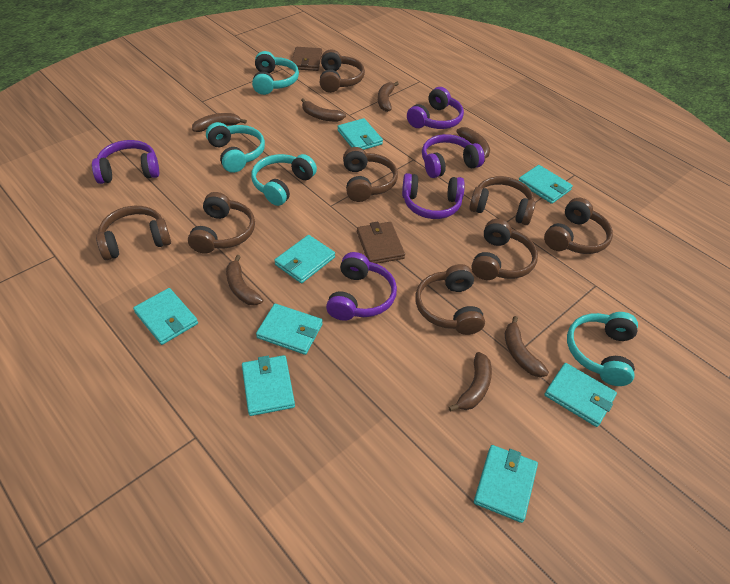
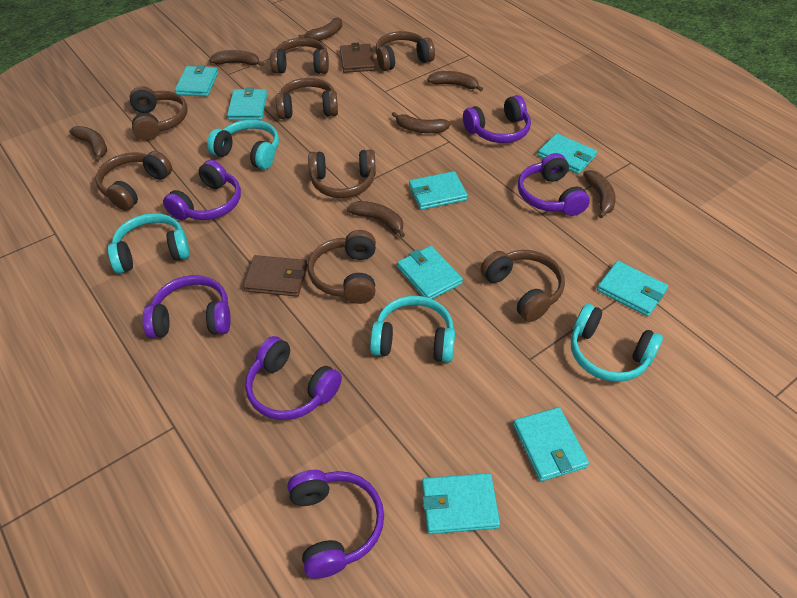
purple headphones: [92,140,159,184] [326,252,397,321] [402,173,465,219] [407,87,464,129] [422,134,485,178] = 5 -> [142,275,231,338] [163,160,241,220] [245,336,342,420] [287,470,384,579] [463,95,531,143] [518,153,590,216] = 6

